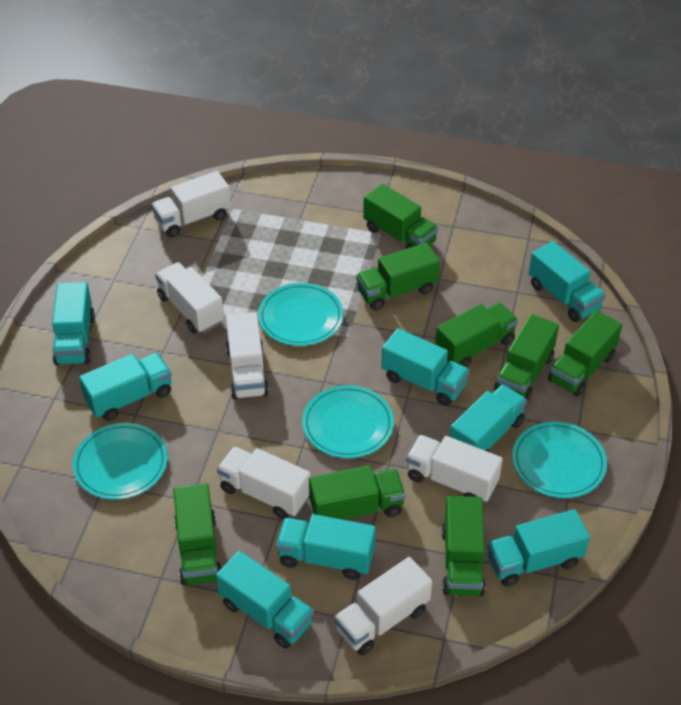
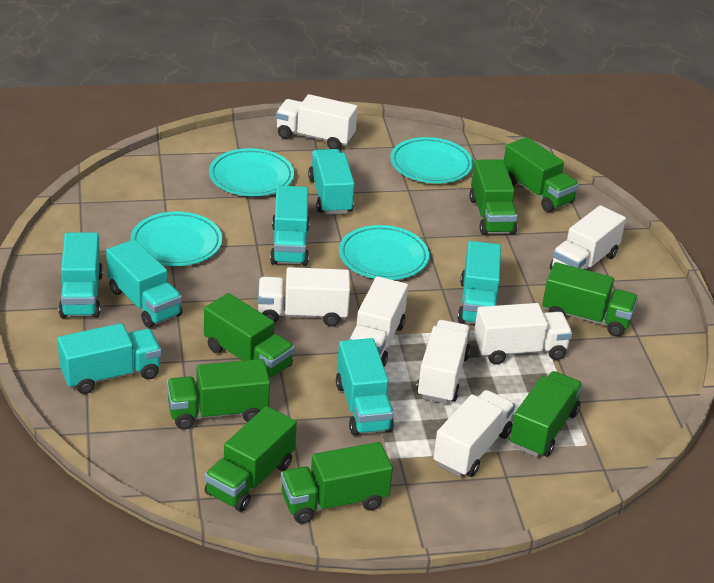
turquoise truck: [52,282,95,365] [79,353,172,421] [216,551,314,649] [276,514,376,580] [381,328,470,406] [450,384,527,452] [487,509,590,587] [529,241,606,322] = 8 -> [58,323,162,394] [59,232,103,318] [106,239,182,328] [270,186,310,266] [308,149,355,215] [336,338,394,436] [457,241,501,324] = 7
white truck: [151,171,231,237] [155,262,224,333] [217,446,311,519] [226,312,269,400] [334,557,432,655] [406,435,503,502] = 6 -> [258,267,350,327] [276,94,358,149] [349,276,408,367] [416,320,471,404] [433,390,515,477] [474,303,572,364] [550,205,626,270] = 7

